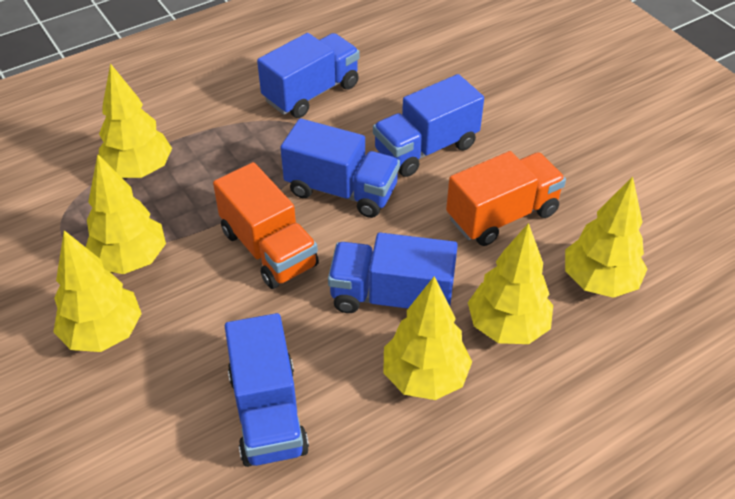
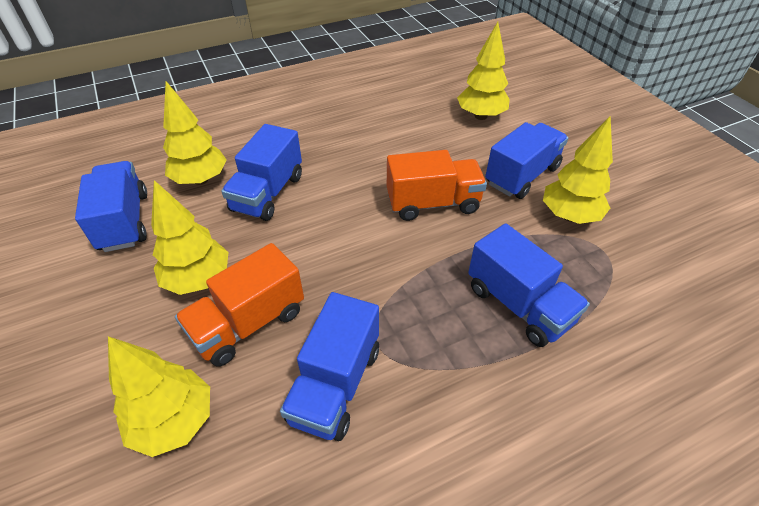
yellow tree: [54,230,142,352] [86,154,166,274] [99,63,172,178] [383,276,472,400] [468,223,553,344] [565,176,647,298] = 6 -> [108,336,210,457] [151,180,228,295] [163,81,227,185] [457,22,510,120] [543,116,613,224] = 5

